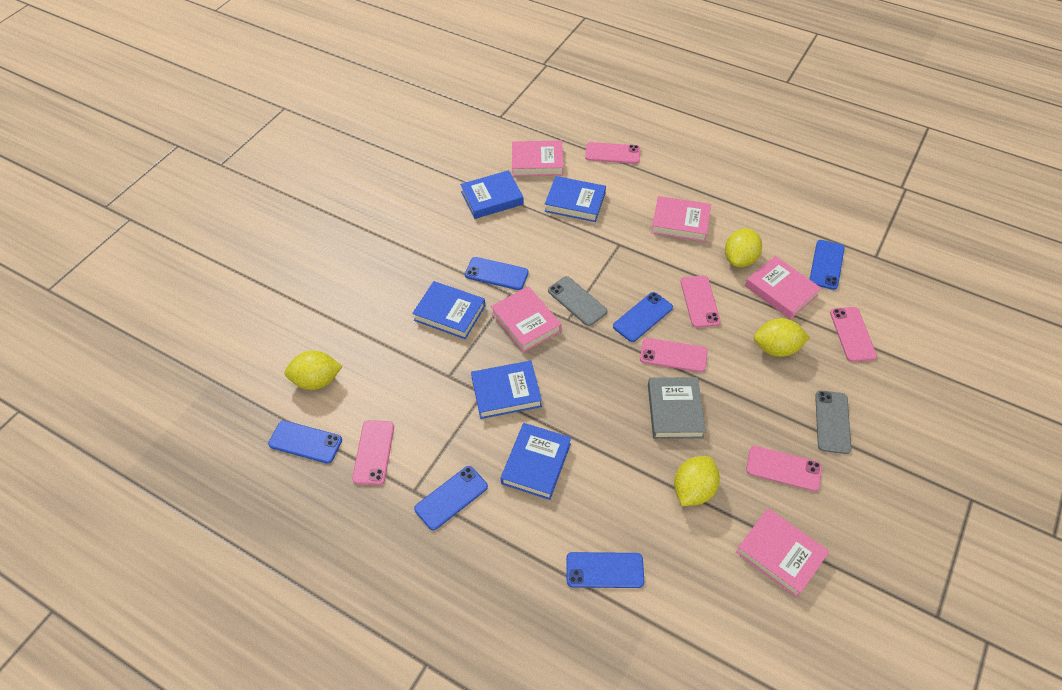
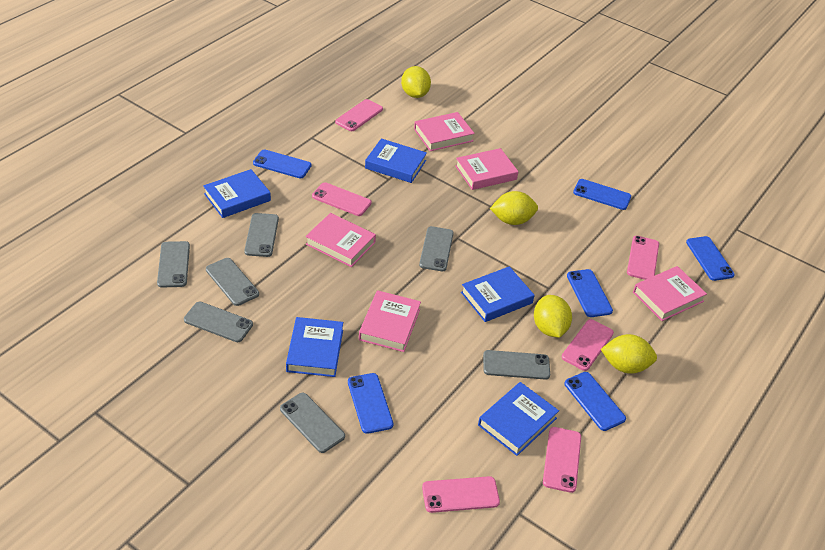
grey book: [648,377,706,439] = 1 -> none = 0
grey phone: [548,276,607,326] [815,390,851,454] = 2 -> [157,241,190,287] [184,302,253,342] [206,258,259,306] [244,213,279,257] [280,393,345,453] [419,226,454,271] [483,350,550,380] = 7

